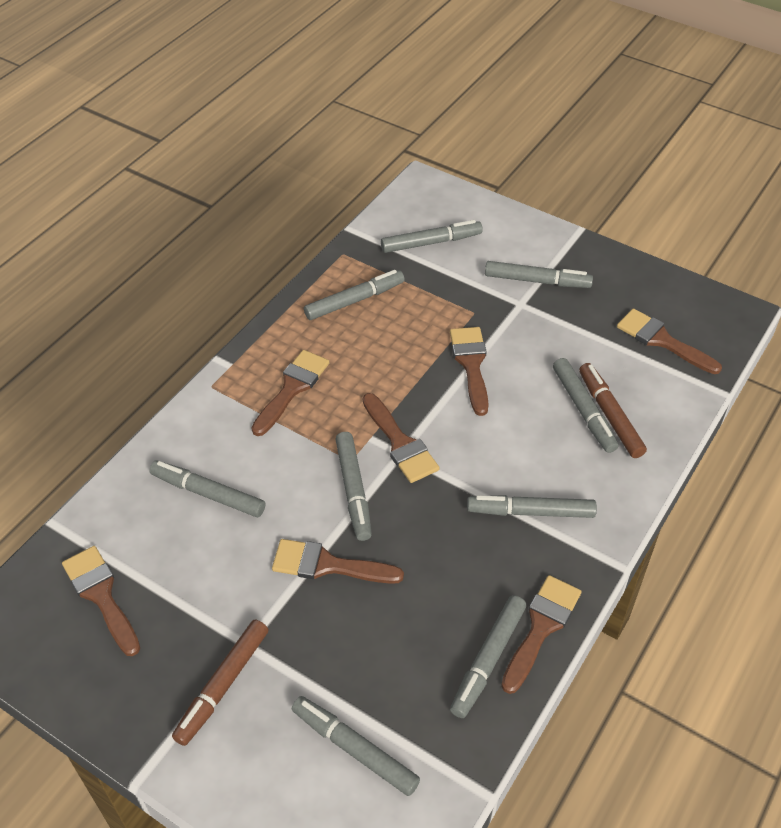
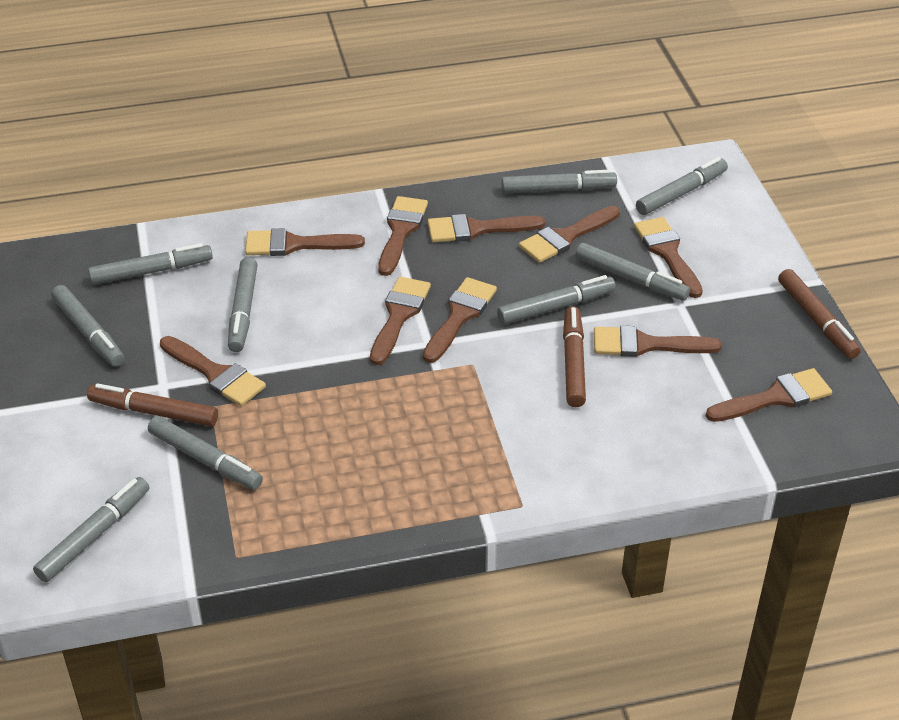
brown brush: [62,546,140,656] [252,350,330,436] [272,539,404,584] [363,393,440,483] [450,327,489,416] [501,575,582,694] [617,309,722,374] = 7 -> [160,336,266,406] [245,228,365,256] [370,277,431,365] [378,196,428,276] [423,277,497,363] [428,214,545,242] [519,206,620,263] [594,326,722,357] [634,217,703,298] [706,368,832,422] = 10
brown marker: [172,620,269,746] [579,363,647,458] = 2 -> [87,383,218,426] [563,306,586,407] [778,269,861,359] = 3

